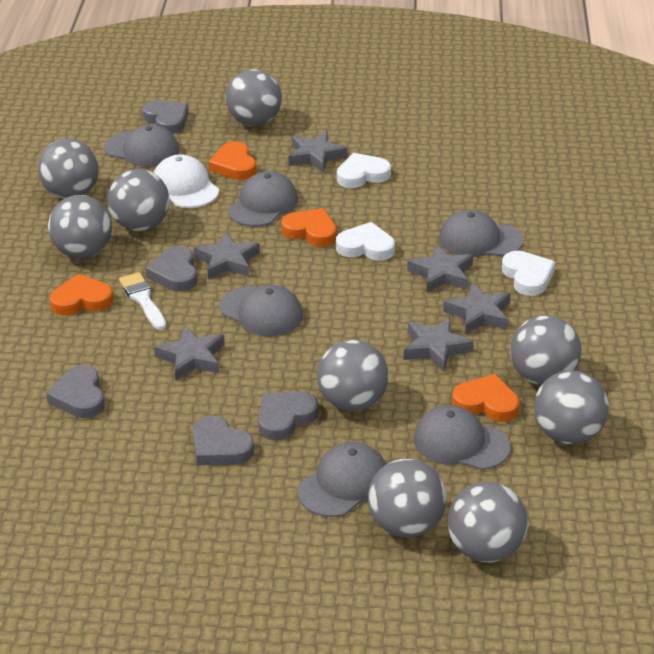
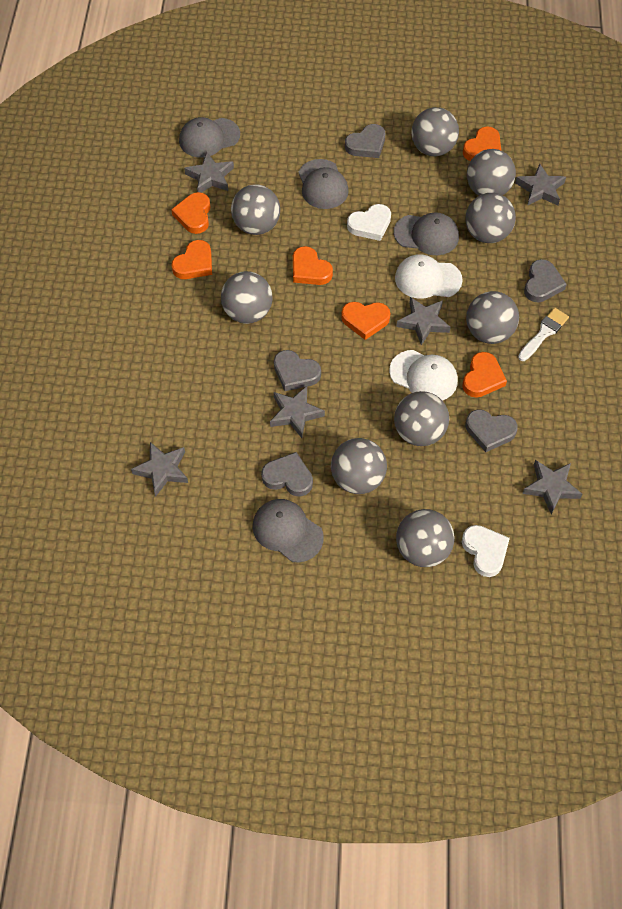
grey cap: [104,124,179,167] [219,285,303,337] [228,171,298,227] [297,442,386,517] [414,405,511,470] [439,210,523,257] = 6 -> [179,117,240,157] [253,499,324,562] [298,159,349,209] [394,212,459,255] = 4
orange heart: [50,274,113,315] [208,141,257,180] [281,208,337,247] [452,374,519,422] = 4 -> [171,192,211,234] [171,240,212,279] [293,246,333,285] [341,302,390,340] [462,352,507,398] [463,126,501,161] = 6
white cap: [154,154,219,208] = 1 -> [389,350,458,401] [395,254,463,299] = 2
white heart: [336,222,395,261] [337,153,391,188] [502,251,555,296] = 3 -> [347,204,391,241] [462,525,510,577] = 2

